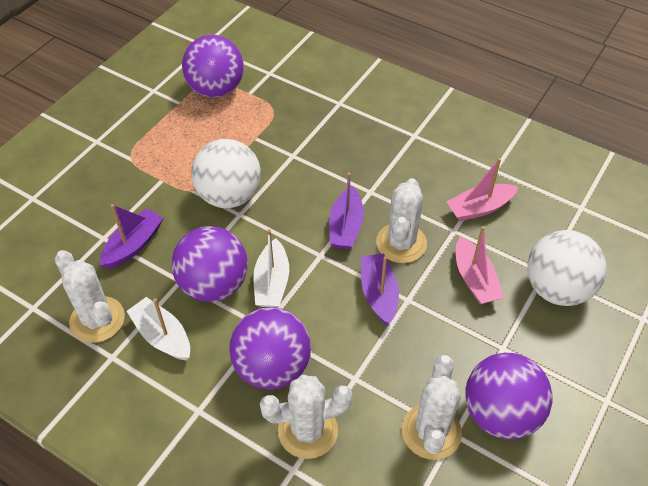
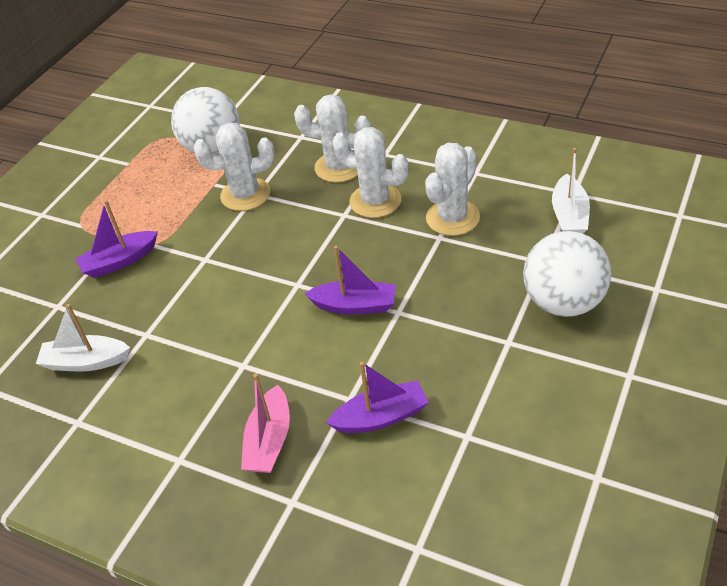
pink boat: [446,158,518,221] [456,226,504,304] = 2 -> [241,374,290,473] = 1
purple ball: [171,226,248,302] [182,35,244,97] [229,307,311,389] [465,353,553,439] = 4 -> none = 0

